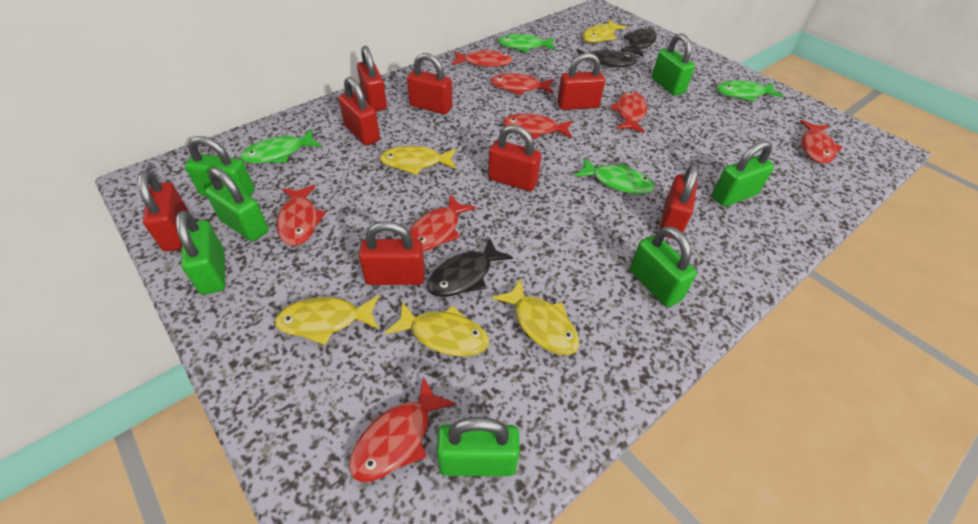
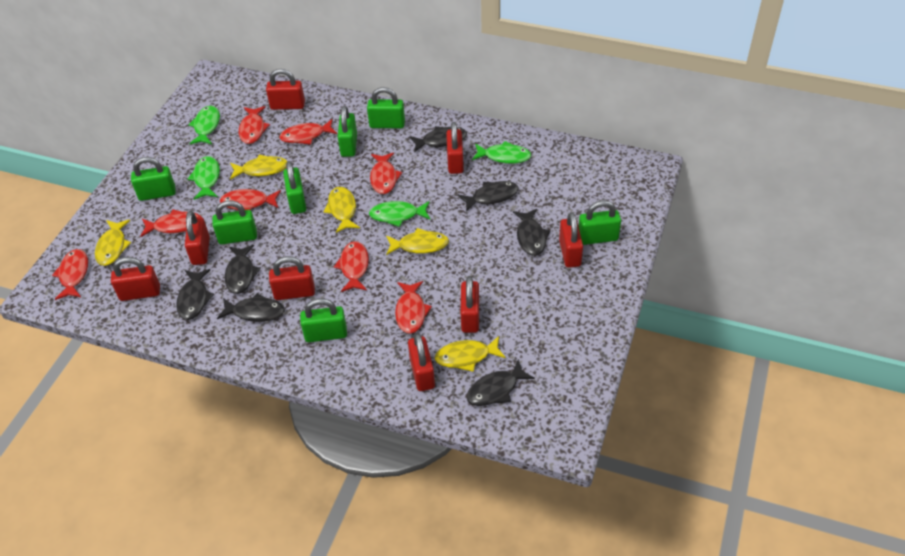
black fish: [427,237,513,297] [577,49,635,67] [621,27,657,56] = 3 -> [176,269,214,320] [217,293,285,322] [225,245,261,294] [409,126,467,152] [458,181,519,212] [466,359,535,406] [513,209,550,256] = 7

